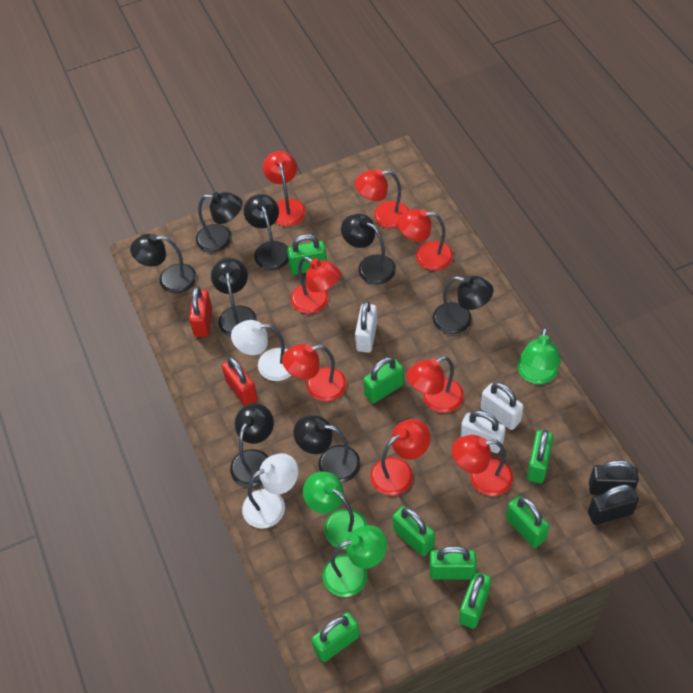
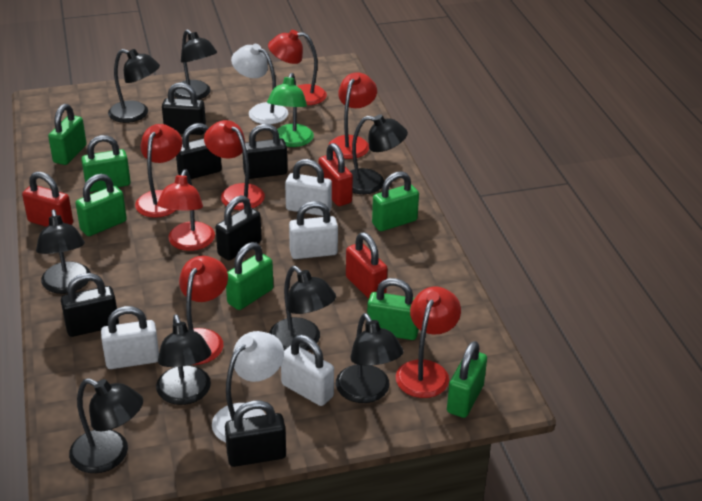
black padlock: [588,485,639,525] [589,460,639,495] = 2 -> [61,273,119,337] [162,83,206,135] [176,123,222,179] [215,195,262,260] [225,400,286,467] [242,124,287,179] = 6
green lamp: [303,471,367,549] [323,525,387,597] [517,327,561,384] = 3 -> [267,73,314,147] = 1
green padlock: [287,234,327,275] [311,612,359,662] [363,357,404,404] [393,506,435,556] [429,546,477,579] [459,572,491,629] [506,495,549,548] [527,430,553,483] = 8 -> [48,104,86,165] [76,174,127,236] [81,135,131,192] [226,242,273,310] [367,278,419,340] [372,171,419,231] [447,341,487,418] = 7
red lamp: [263,151,306,226] [282,344,347,402] [291,257,341,314] [355,169,409,229] [370,419,431,496] [397,209,453,271] [407,356,464,413] [452,435,513,496] = 8 -> [135,124,182,218] [157,170,215,251] [179,256,228,365] [204,120,265,210] [268,30,327,105] [329,72,377,159] [396,286,461,398] = 7
red padlock: [189,286,212,337] [222,357,258,406] = 2 -> [22,172,73,227] [319,143,353,206] [346,232,388,299] = 3
white padlock: [355,301,377,353] [460,410,506,453] [481,382,524,430] = 3 -> [101,306,159,369] [281,335,334,406] [285,159,332,216] [289,201,338,259] = 4

